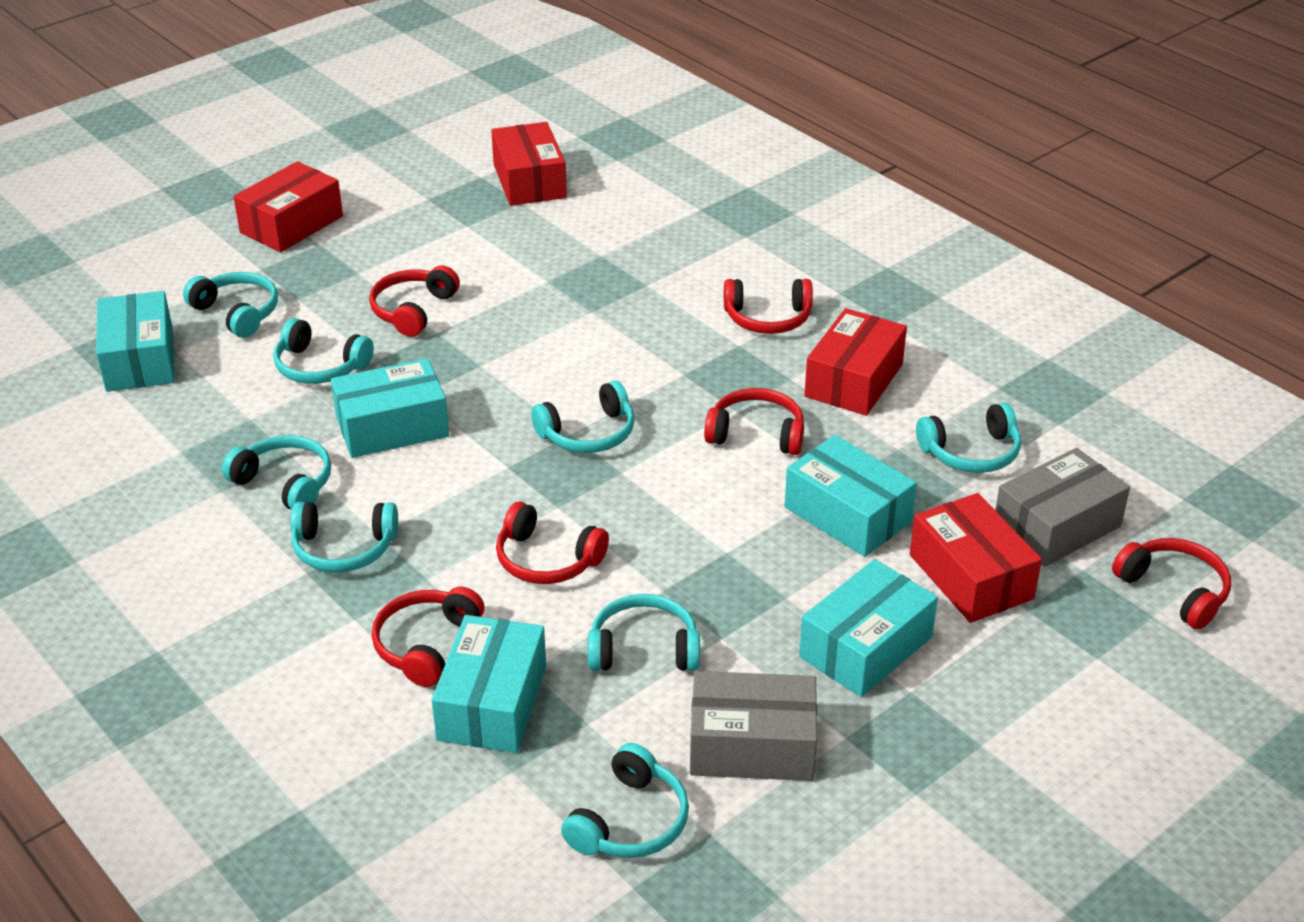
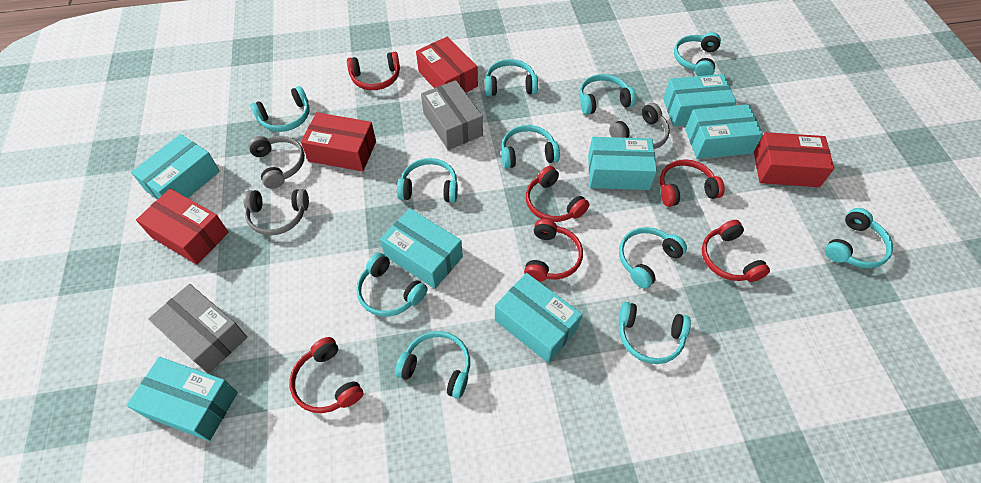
grey headphones: none = 0 -> [243,189,309,235] [248,136,305,189] [609,103,670,149] = 3
turquoise box: [96,291,175,392] [331,358,449,458] [432,615,546,753] [784,435,917,557] [799,559,938,697] = 5 -> [126,357,238,441] [131,134,220,200] [380,208,463,289] [495,273,582,363] [588,137,657,190] [663,74,737,126] [685,104,763,159] = 7
turquoise headphones: [183,272,278,338] [222,435,331,510] [273,318,374,384] [291,502,398,572] [531,381,634,453] [561,743,689,858] [588,594,700,671] [916,403,1021,473] = 8 -> [250,86,310,132] [356,253,427,317] [395,331,470,399] [397,158,458,202] [485,59,538,96] [501,125,560,169] [579,74,636,115] [618,302,691,364] [619,227,687,289] [674,32,721,76] [825,208,893,268] = 11

